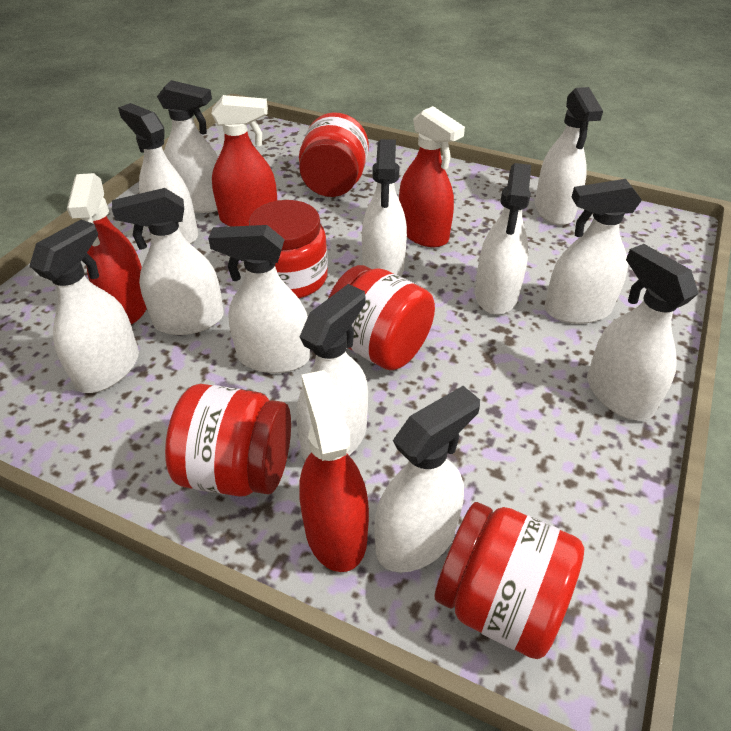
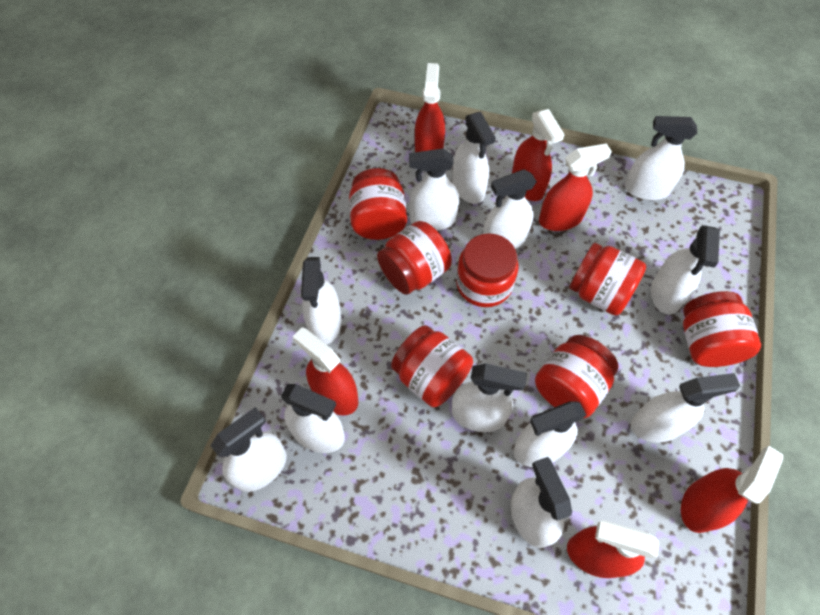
red jar: [165,384,291,497] [249,200,328,298] [299,112,369,197] [328,265,435,370] [435,502,584,659] = 5 -> [349,168,407,240] [377,221,452,295] [391,325,473,407] [456,233,519,307] [535,335,618,418] [569,243,646,316] [683,291,761,367] = 7
red spray bottle: [67,173,147,324] [211,95,277,227] [299,370,369,572] [399,106,465,247] = 4 -> [292,328,358,415] [415,63,445,152] [512,109,565,201] [539,143,612,231] [567,520,659,578] [681,446,783,533] = 6

